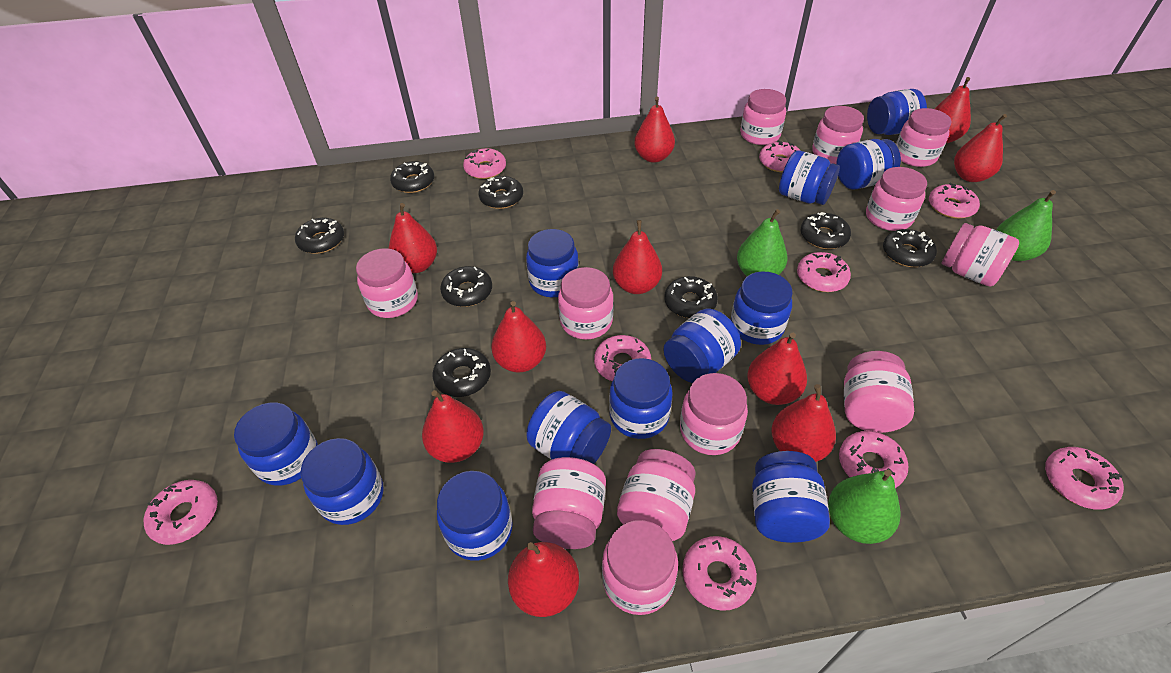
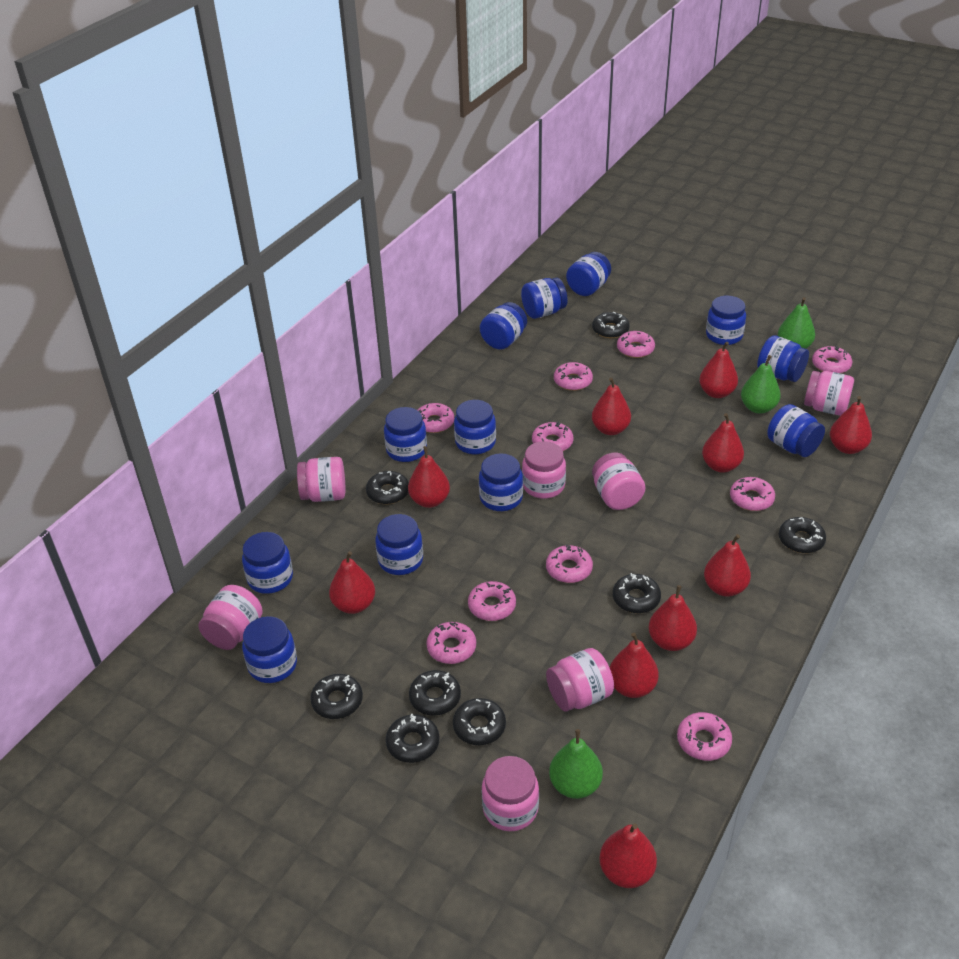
pink donut: [143,480,218,545] [463,148,506,179] [594,335,651,381] [682,536,757,611] [759,140,801,172] [797,252,851,292] [839,431,908,488] [929,183,980,219] [1045,447,1124,510] = 9 -> [418,403,454,433] [426,622,476,664] [468,581,516,621] [532,422,573,451] [546,544,593,583] [554,362,593,391] [617,331,655,358] [677,712,732,761] [730,477,775,511] [812,346,852,373] = 10
pink jar: [356,248,418,318] [532,457,606,549] [558,267,613,339] [602,520,678,615] [617,449,696,541] [680,373,748,455] [740,89,786,145] [812,106,864,164] [844,351,914,433] [866,167,927,231] [896,108,951,167] [941,223,1019,286] = 12 -> [198,585,263,650] [297,457,345,502] [482,756,539,831] [522,441,566,499] [546,648,614,712] [592,452,645,510] [804,371,854,416] = 7

